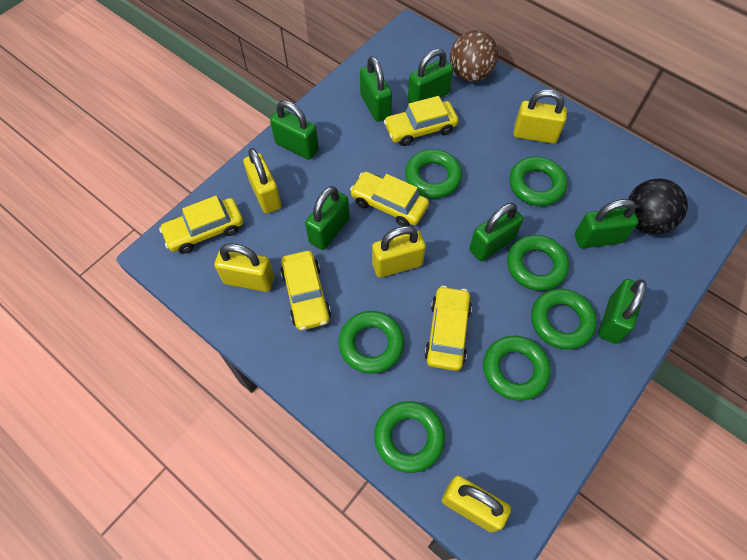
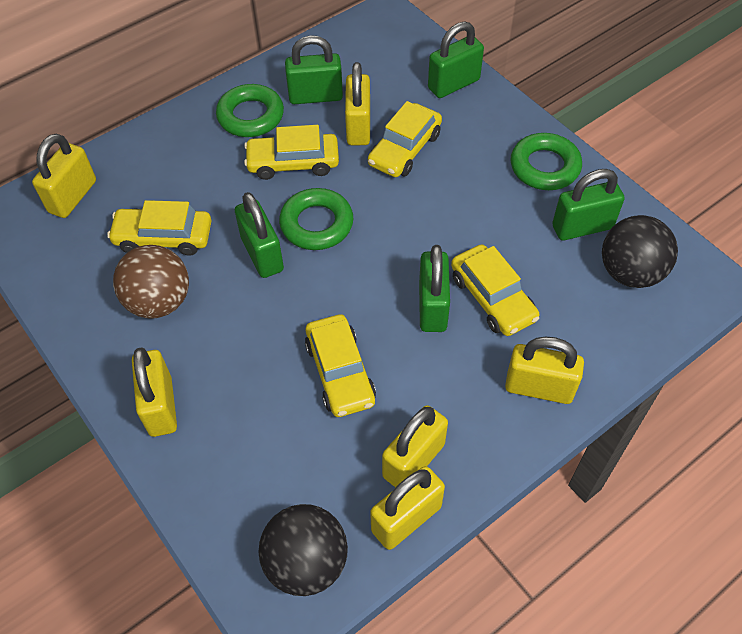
black ball: [628,178,688,235] = 1 -> [258,504,348,596] [602,215,678,288] = 2
green padlock: [270,100,319,160] [305,186,350,250] [360,56,392,122] [408,49,453,103] [469,203,523,261] [575,199,639,248] [598,279,646,344] = 7 -> [235,192,284,278] [285,35,343,104] [419,245,450,332] [428,22,484,98] [552,169,625,240] = 5
green ring: [338,311,404,374] [374,401,445,473] [405,149,462,198] [483,336,551,401] [507,235,569,291] [509,156,567,206] [531,289,597,349] = 7 -> [216,84,284,137] [279,188,353,250] [511,133,582,190] = 3
yellow padlock: [215,243,274,292] [243,148,282,214] [372,226,426,278] [442,475,511,532] [513,89,567,144] = 5 -> [32,133,96,218] [132,347,177,437] [345,62,370,145] [370,466,445,550] [382,405,448,488] [505,337,584,404] = 6

